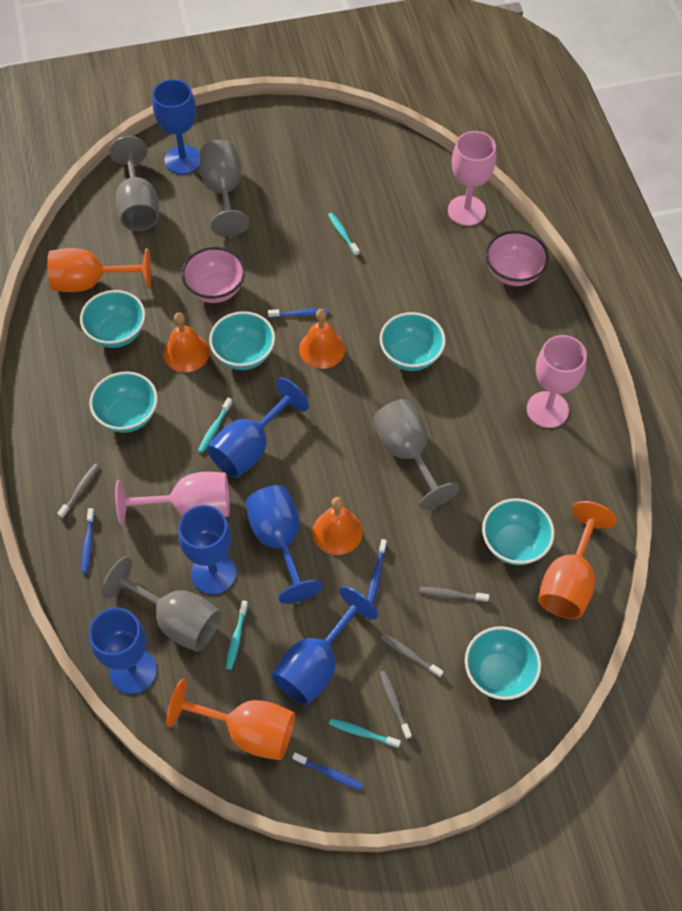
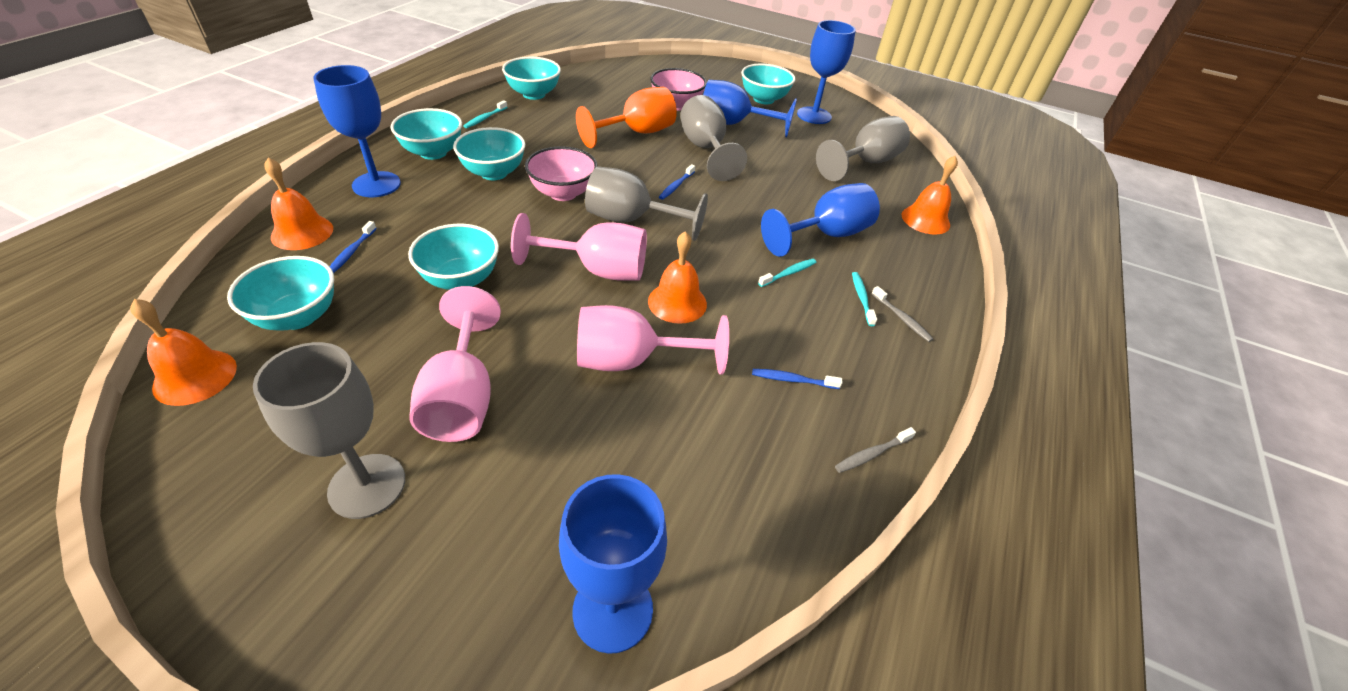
blue goblet: [89,607,157,694] [153,79,200,174] [178,505,236,595] [207,378,309,478] [245,485,323,604] [271,586,378,705] = 6 -> [313,65,401,197] [559,474,667,654] [703,80,797,137] [761,183,880,257] [797,20,856,124] = 5
blue toothbrush: [81,508,95,573] [268,308,329,318] [292,753,363,790] [368,539,387,604] = 4 -> [330,221,377,273] [659,164,695,200] [752,369,843,389] = 3
grey toothbrush: [57,463,99,518] [380,670,412,739] [381,634,444,678] [419,587,489,602] = 4 -> [835,427,916,473] [871,286,934,342] = 2
orange bell: [163,312,210,372] [299,309,345,369] [312,497,363,555] = 3 -> [130,299,237,406] [264,157,333,250] [648,231,707,324] [901,156,958,234] = 4
orange goblet: [47,248,151,292] [166,679,295,760] [538,501,616,619] = 3 -> [576,87,677,148] = 1
turquoise toothbrush: [198,398,232,453] [226,600,248,670] [328,213,360,256] [329,719,401,748] = 4 -> [463,100,508,128] [758,259,817,287] [852,272,877,326] = 3

